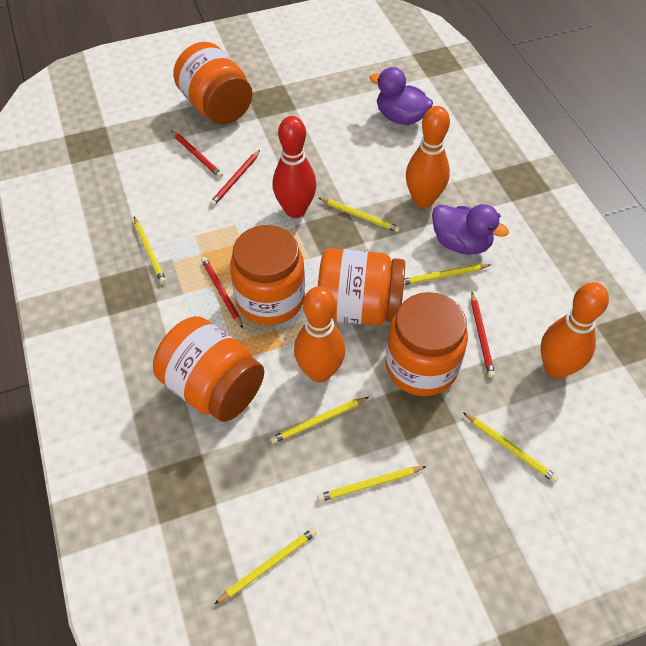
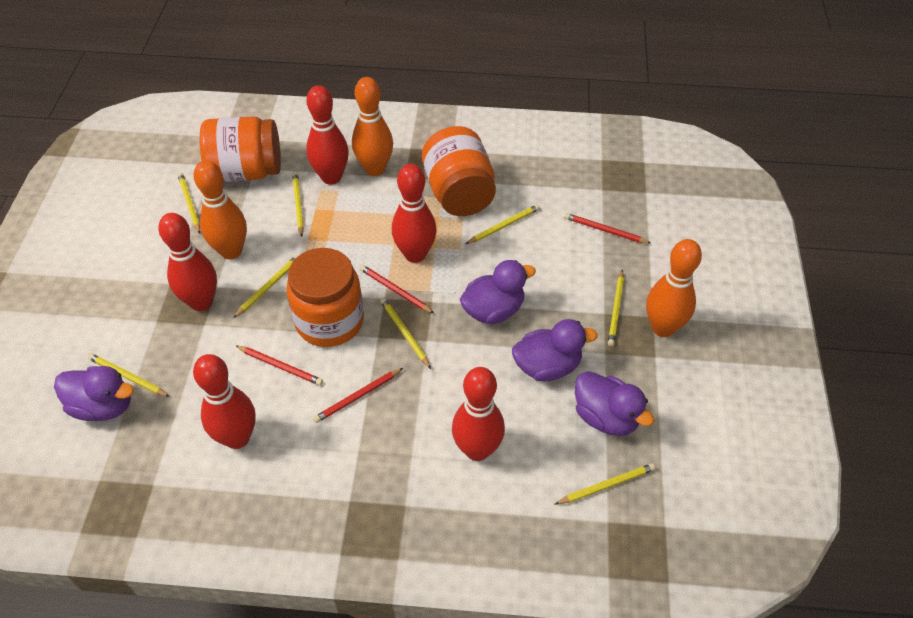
orange jar: [153,316,264,422] [173,42,253,124] [230,225,305,325] [318,248,405,325] [385,292,468,396] = 5 -> [200,116,281,182] [286,248,364,347] [422,126,496,216] = 3
purple duck: [369,67,433,125] [432,204,509,255] = 2 -> [54,366,134,421] [460,260,536,324] [512,319,598,382] [575,371,654,436] = 4
red bowling pin: [272,116,316,218] = 1 -> [158,213,217,311] [193,354,256,449] [306,85,349,185] [392,164,436,263] [452,367,505,461] = 5
yellow pencil: [134,217,166,284] [214,527,317,604] [270,397,369,444] [317,466,427,502] [319,198,400,232] [404,264,491,285] [463,412,559,483] = 7 -> [88,353,170,397] [178,173,200,234] [234,255,298,318] [292,172,304,237] [380,298,431,369] [466,204,540,244] [555,463,656,504] [608,269,624,346] = 8

